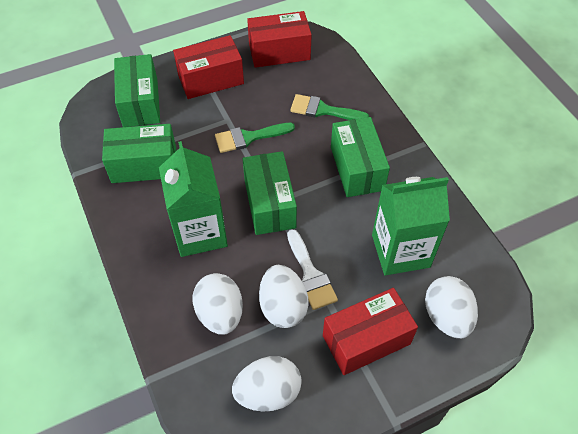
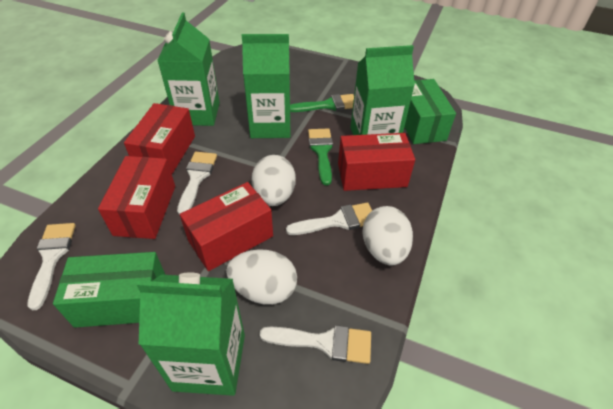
green box: [102,124,176,183] [114,54,160,127] [243,151,297,235] [331,117,390,197] = 4 -> [53,252,165,328] [405,79,456,144] = 2
green carton: [159,141,228,257] [372,177,450,275] = 2 -> [136,273,245,396] [157,12,220,126] [242,34,291,138] [350,45,415,135] = 4
red box: [173,35,244,99] [247,11,312,68] [323,288,418,375] = 3 -> [98,156,175,239] [124,103,195,174] [180,182,273,271] [338,133,415,191] = 4
white brush: [287,229,338,310] = 1 -> [27,223,76,310] [177,152,217,215] [259,325,371,364] [286,202,372,235] = 4
white egg: [193,273,243,335] [232,356,302,412] [259,265,308,328] [425,276,478,338] = 4 -> [226,249,297,305] [251,155,296,206] [362,206,413,265] = 3

